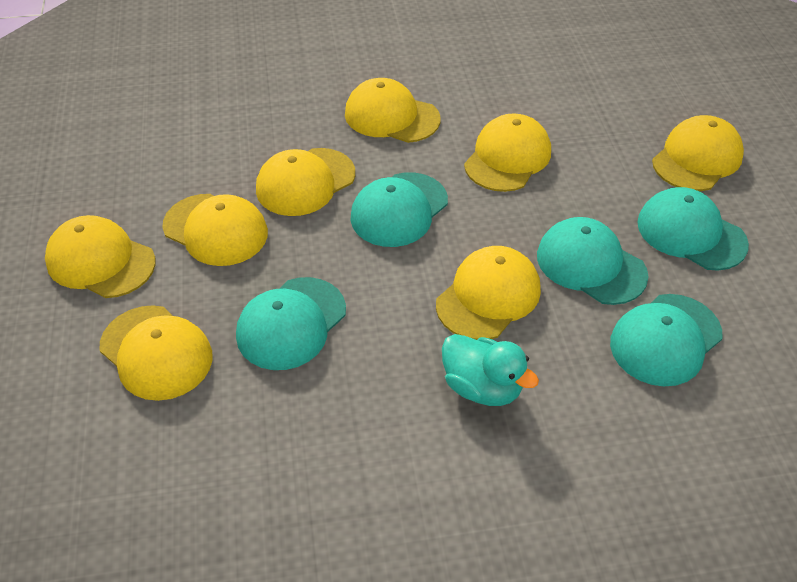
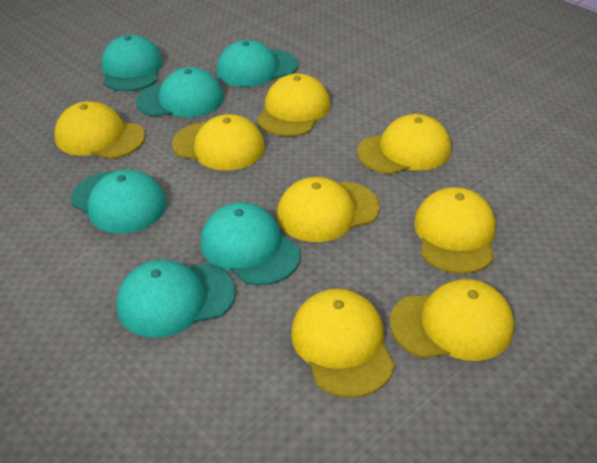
turquoise cap: [236,277,346,370] [350,172,448,247] [537,217,648,305] [610,294,723,386] [637,187,749,271] = 5 -> [71,170,167,234] [101,35,163,91] [117,260,236,338] [136,67,224,117] [201,202,301,285] [217,40,298,87] = 6
turquoise duck: [442,334,539,406] = 1 -> none = 0

